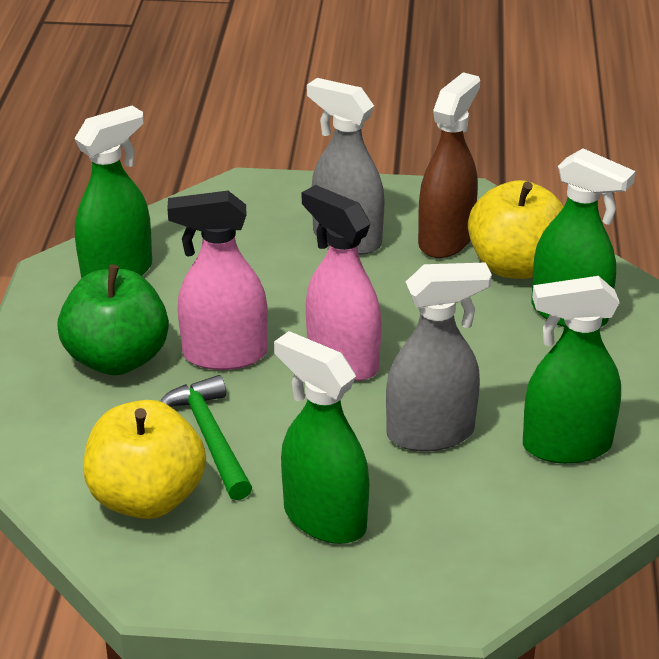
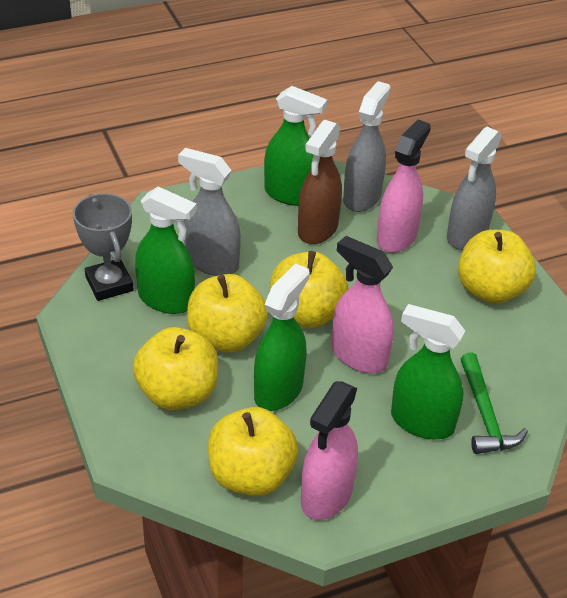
green apple: [57,265,169,375] = 1 -> none = 0
grey spray bottle: [307,78,385,255] [386,262,492,452] = 2 -> [178,148,241,276] [343,81,390,212] [447,127,502,250] = 3
grey trophy: none = 0 -> [73,193,134,301] = 1
pink spray bottle: [167,191,268,370] [302,185,381,381] = 2 -> [301,381,358,520] [332,236,394,373] [376,119,431,253] = 3
yellow apple: [83,400,206,519] [468,180,564,279] = 2 -> [133,327,218,410] [187,274,268,353] [208,407,299,496] [270,251,348,328] [458,230,536,304] = 5

